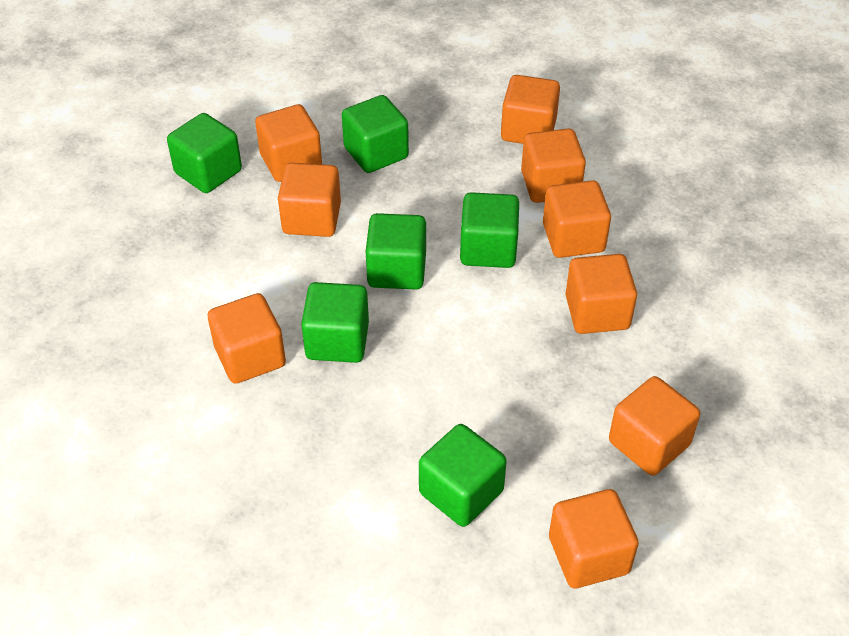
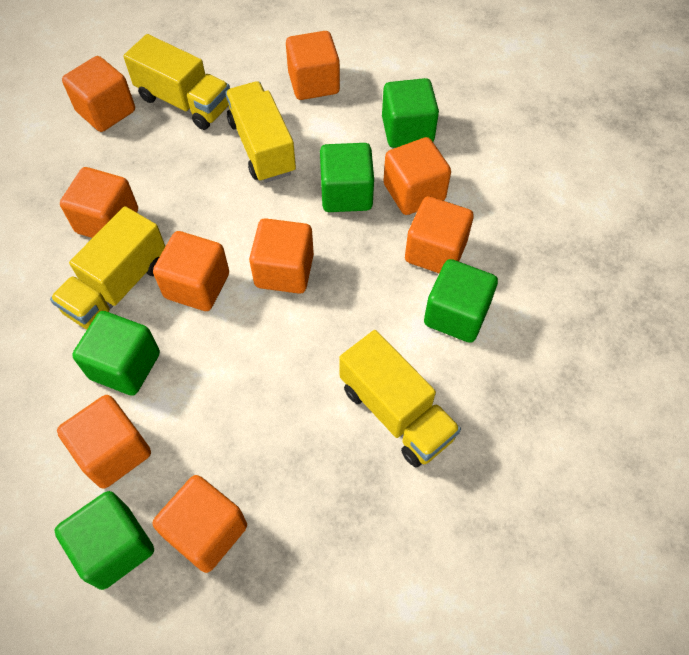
green cube: [167,113,242,193] [301,282,369,363] [342,95,409,173] [366,213,426,290] [419,424,507,527] [460,192,519,268] = 6 -> [54,491,154,590] [72,311,160,396] [320,143,374,212] [382,78,439,148] [424,259,498,343] = 5
yellow truck: none = 0 -> [50,206,166,330] [123,34,230,130] [225,81,296,183] [339,330,461,467] = 4

